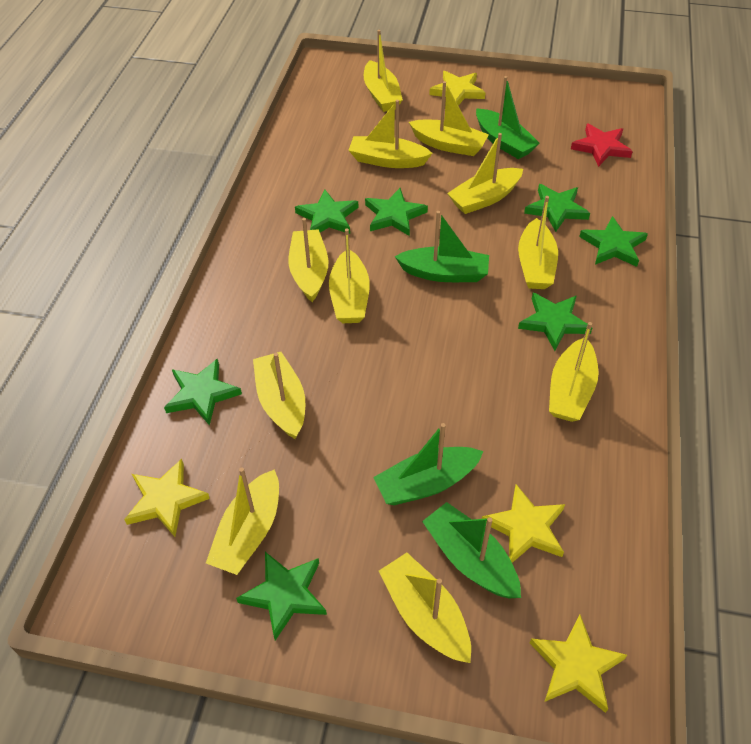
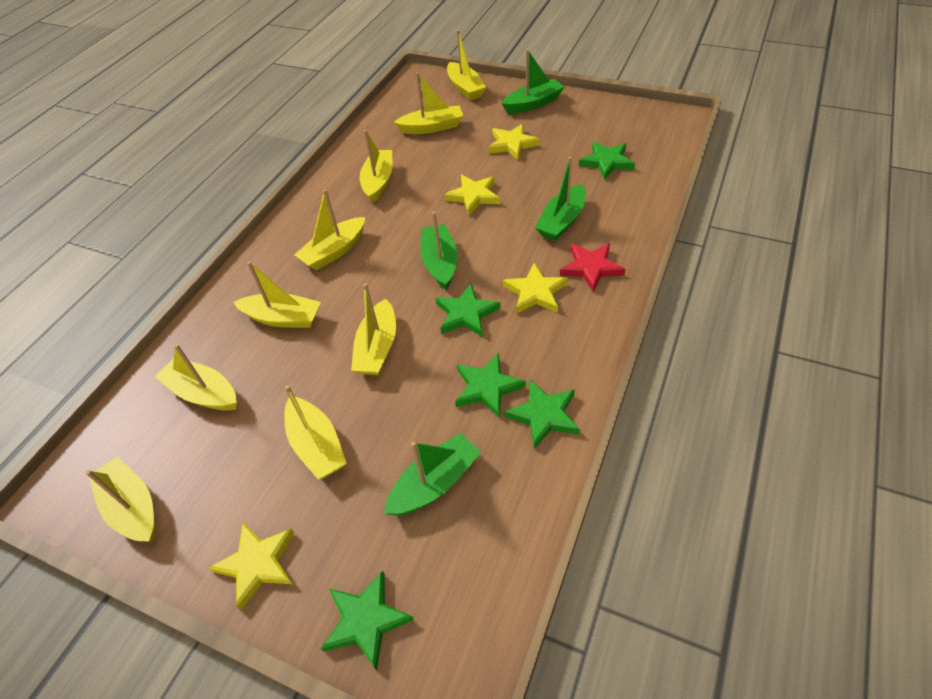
green star: [164,358,242,426] [236,552,327,640] [295,189,358,234] [365,188,428,236] [518,293,592,351] [524,184,590,232] [579,216,648,267] = 7 -> [321,571,414,670] [435,284,501,337] [455,353,526,418] [504,380,580,449] [579,141,635,180] = 5
yellow boat: [206,467,279,575] [253,352,305,439] [289,218,328,302] [329,229,370,323] [348,100,432,168] [364,30,403,112] [379,553,471,663] [409,81,489,156] [447,133,523,214] [518,196,558,289] [549,322,599,422] = 11 -> [85,457,156,542] [155,344,237,411] [233,261,321,328] [284,385,347,480] [294,189,365,271] [351,283,396,375] [360,130,392,203] [394,72,463,134] [447,30,486,100] = 9

